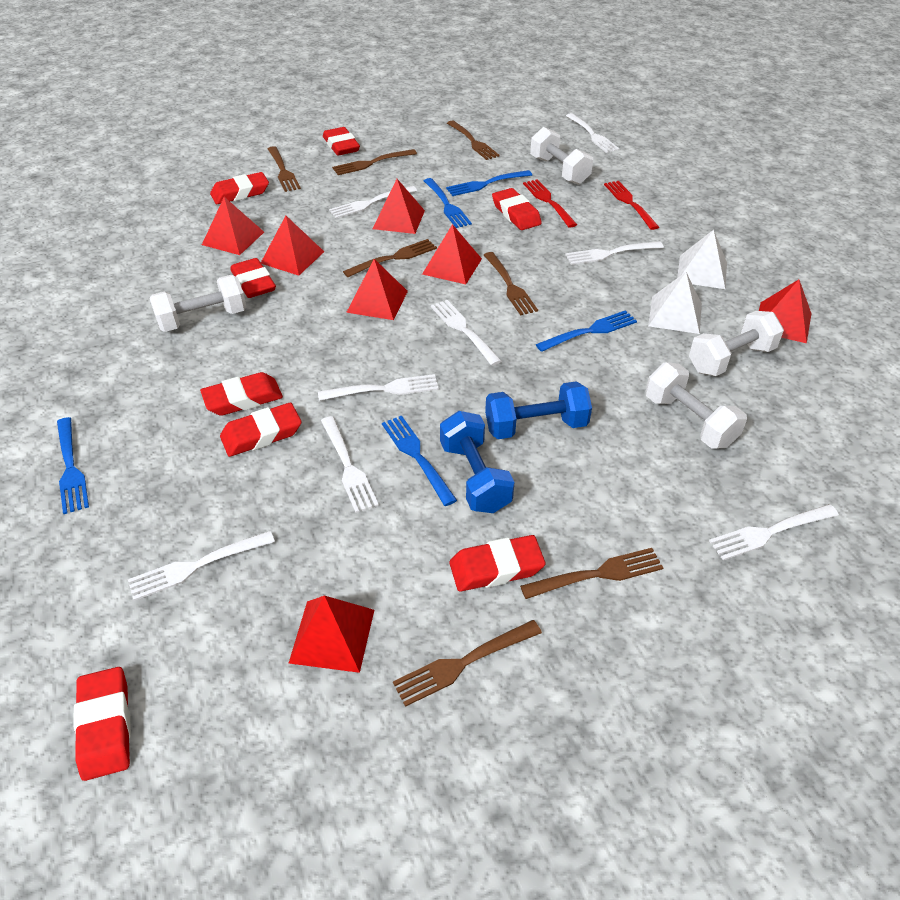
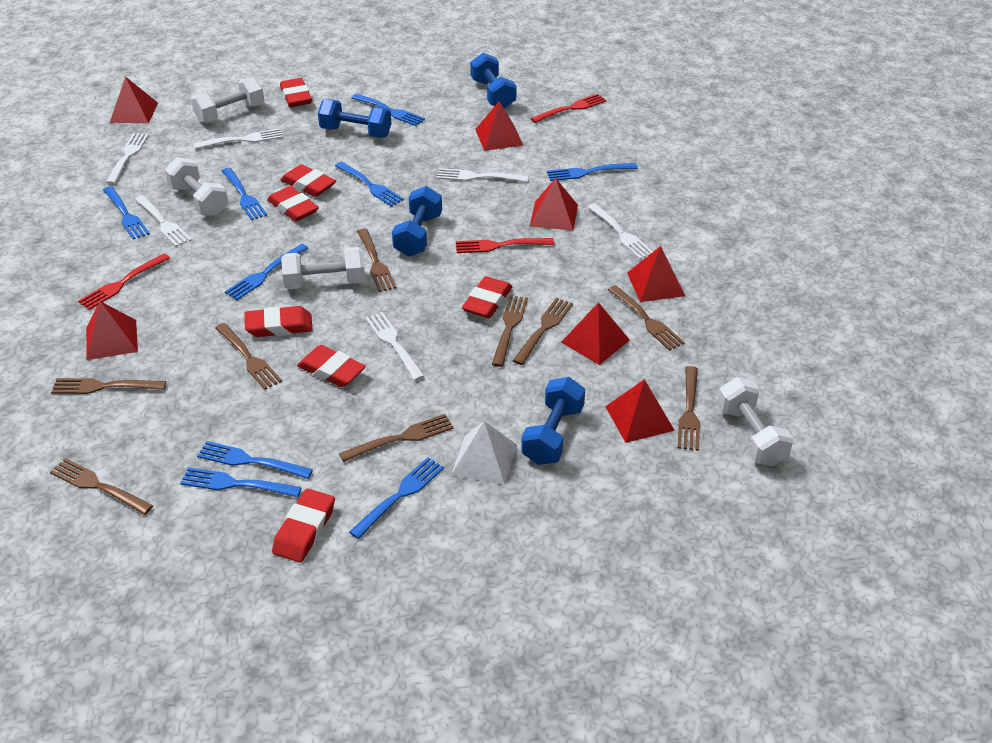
blue dumbbell: [440,411,514,513] [485,381,592,439] = 2 -> [318,99,392,138] [392,186,442,256] [470,53,516,108] [521,377,585,465] = 4
blue fork: [57,417,89,514] [382,415,457,506] [424,178,472,228] [446,170,532,196] [536,310,637,352] = 5 -> [103,186,150,240] [180,467,302,497] [197,441,313,479] [222,168,267,220] [225,244,308,300] [335,162,404,206] [349,457,444,539] [351,94,425,126] [547,163,638,181] = 9
brown fork: [268,146,301,192] [332,149,417,175] [343,239,437,277] [393,620,542,707] [447,120,500,160] [484,252,538,316] [520,548,663,599] = 7 -> [50,458,153,515] [51,378,166,394] [215,323,282,390] [339,414,454,462] [357,229,397,292] [492,295,528,367] [513,298,573,365] [608,285,685,350] [678,366,700,451] = 9
red eraser: [73,667,131,781] [200,372,283,416] [210,172,269,204] [220,403,301,457] [230,258,276,298] [323,127,360,156] [449,535,546,591] [492,188,542,230] = 8 -> [244,306,313,337] [267,186,319,221] [272,489,335,563] [280,78,312,107] [280,164,336,197] [297,345,366,387] [462,276,512,318] = 7
red fork: [523,179,577,228] [604,181,659,230] = 2 -> [78,254,170,310] [456,238,554,253] [530,94,606,123] = 3
white fork: [128,531,275,601] [318,374,439,401] [321,416,379,513] [329,186,417,219] [431,300,501,366] [565,241,664,265] [566,113,619,153] [709,504,839,560] = 8 -> [106,133,149,184] [135,195,191,247] [193,128,283,149] [365,312,425,381] [436,168,528,182] [588,203,653,259] = 6
white pyramid: [648,272,702,334] [677,230,727,289] = 2 -> [451,421,517,485] = 1

